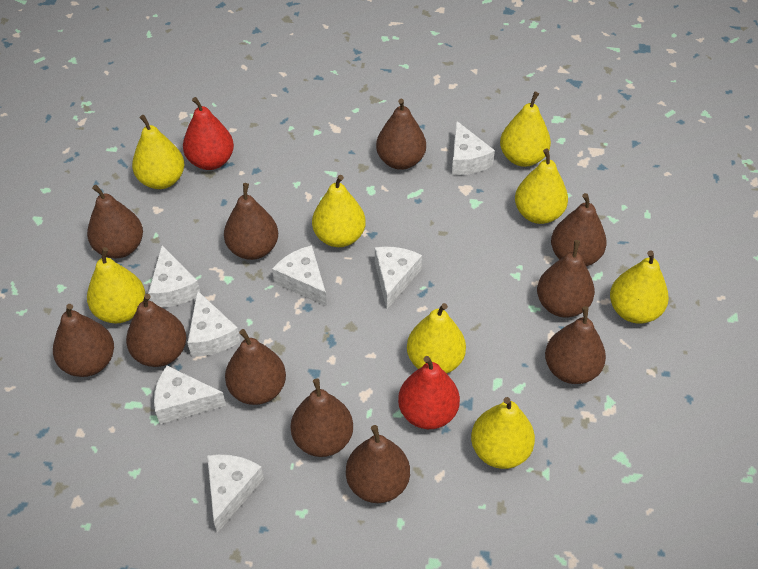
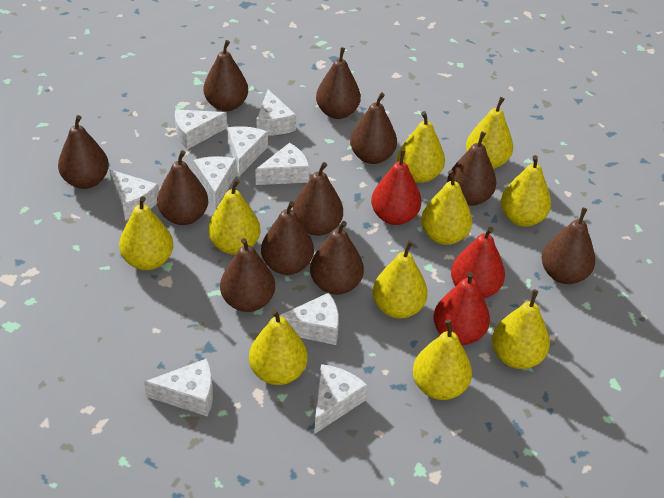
red pear: [183,97,234,170] [398,356,460,429] = 2 -> [371,149,421,225] [433,271,490,345] [451,227,505,298] = 3
white cheese: [148,245,200,308] [154,366,226,424] [187,290,240,357] [207,454,264,533] [272,245,327,307] [375,247,422,309] [452,121,495,175] = 7 -> [109,169,159,221] [144,359,213,416] [175,109,227,149] [193,156,237,209] [227,126,268,176] [255,143,310,185] [256,90,296,136] [279,293,339,345] [314,364,368,434] = 9
yellow pear: [87,247,145,324] [132,115,185,189] [312,175,366,247] [407,303,466,373] [471,397,535,469] [500,92,551,167] [515,149,568,224] [610,251,669,324] = 8 -> [119,196,173,270] [208,179,261,255] [249,309,308,385] [373,241,428,319] [397,111,445,183] [413,319,472,400] [421,170,472,245] [466,97,513,169] [492,289,550,369] [501,155,551,227] = 10

